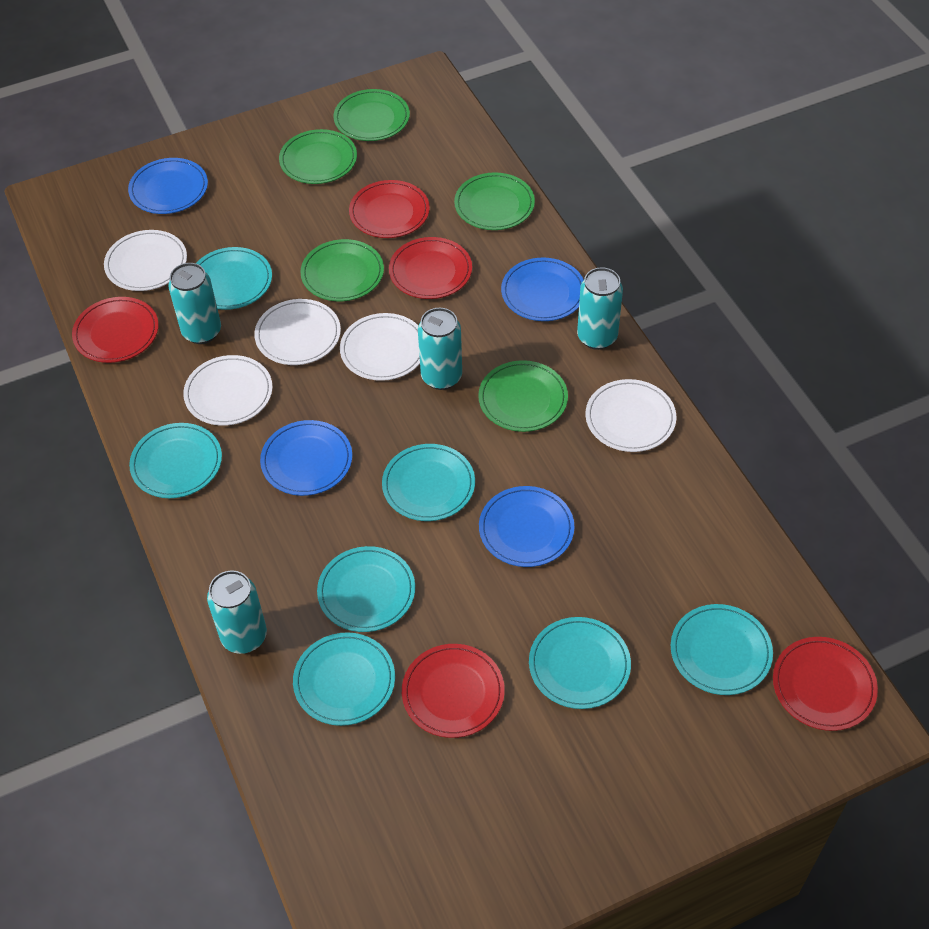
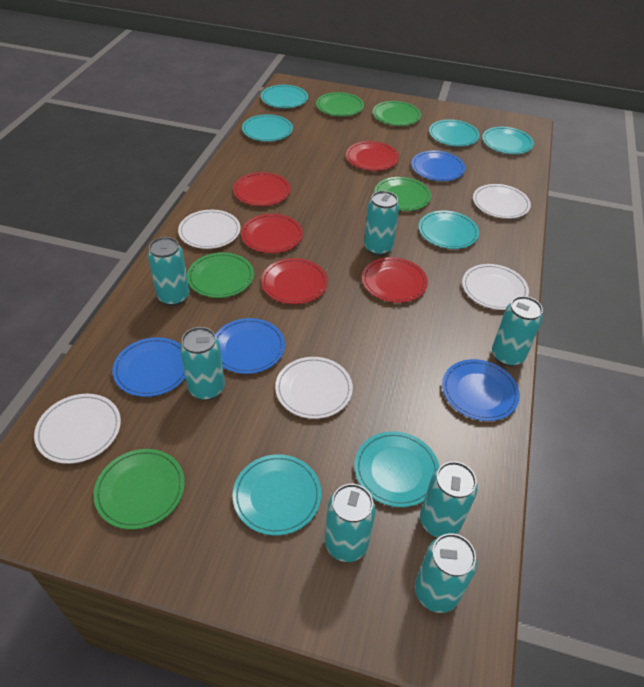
turquoise can: [169,263,221,344] [207,571,267,654] [418,308,462,390] [577,267,623,350] = 4 -> [148,237,189,306] [180,327,225,400] [325,484,376,562] [364,191,399,256] [415,533,477,613] [420,461,477,538] [492,296,543,366] = 7

